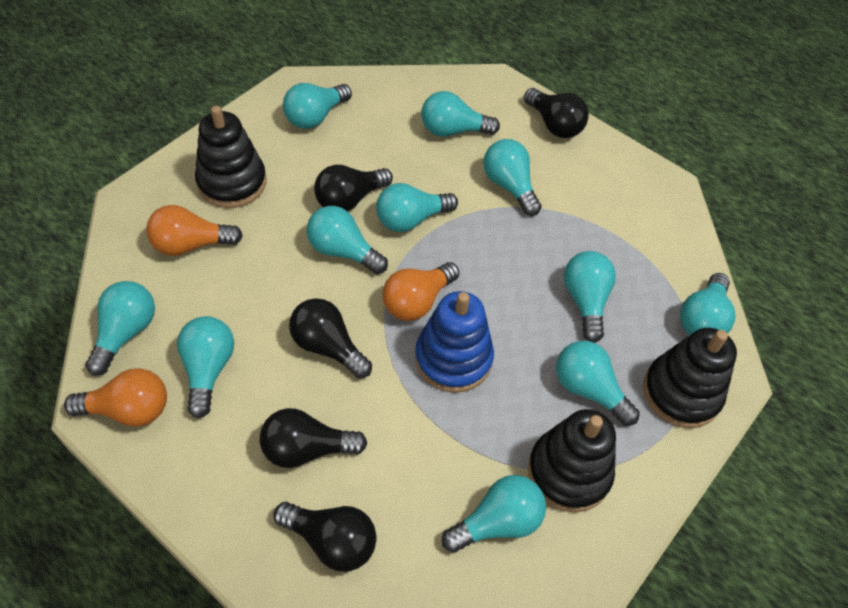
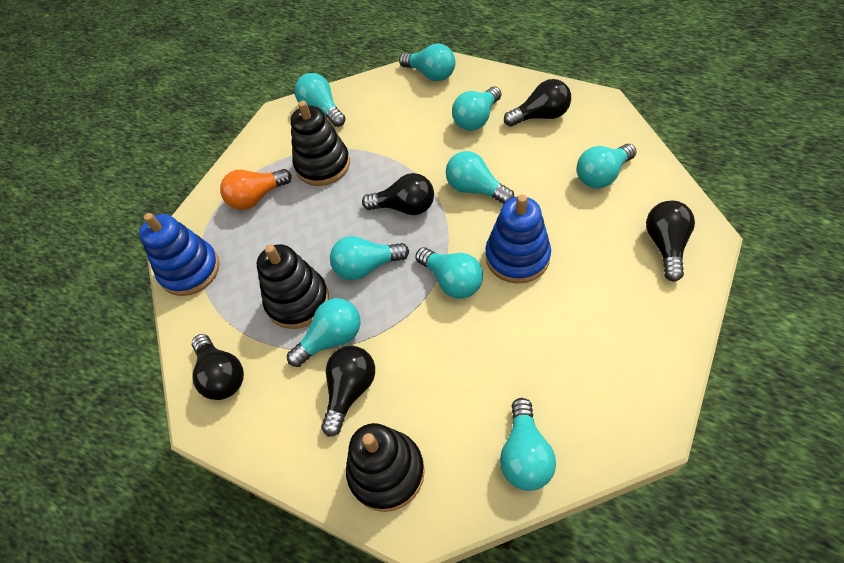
blue stacking toy: [415,291,494,393] = 1 -> [139,213,219,296] [485,194,551,284] = 2
orange light bulb: [64,368,167,427] [146,205,243,256] [382,262,459,321] = 3 -> [220,169,292,210] = 1
turquoise light bulb: [86,281,155,375] [177,316,234,418] [283,83,352,129] [307,206,388,274] [376,183,458,232] [421,91,500,137] [442,475,546,553] [483,139,542,216] [556,341,640,426] [564,251,616,343] [680,273,735,335] = 11 -> [287,298,360,367] [295,73,346,127] [330,236,409,280] [399,43,455,81] [415,247,483,299] [446,151,514,204] [452,87,501,131] [500,398,556,491] [577,144,637,189] = 9

